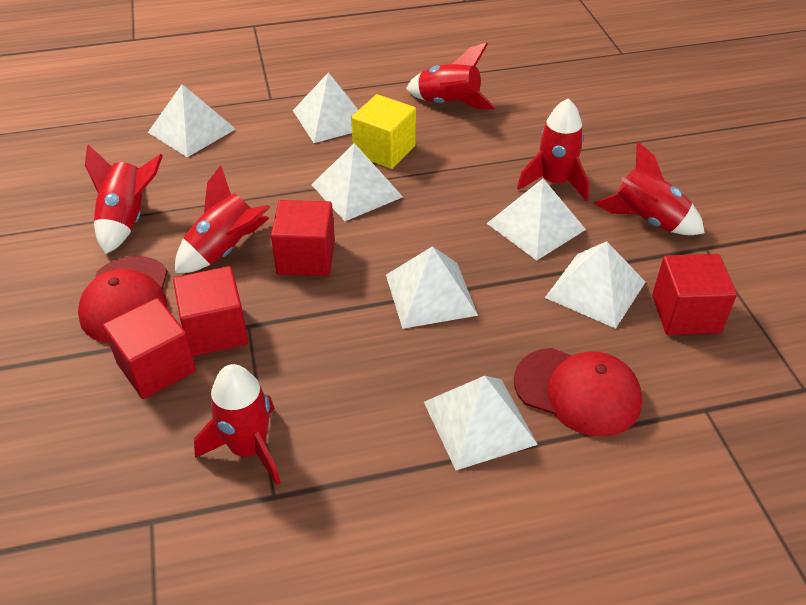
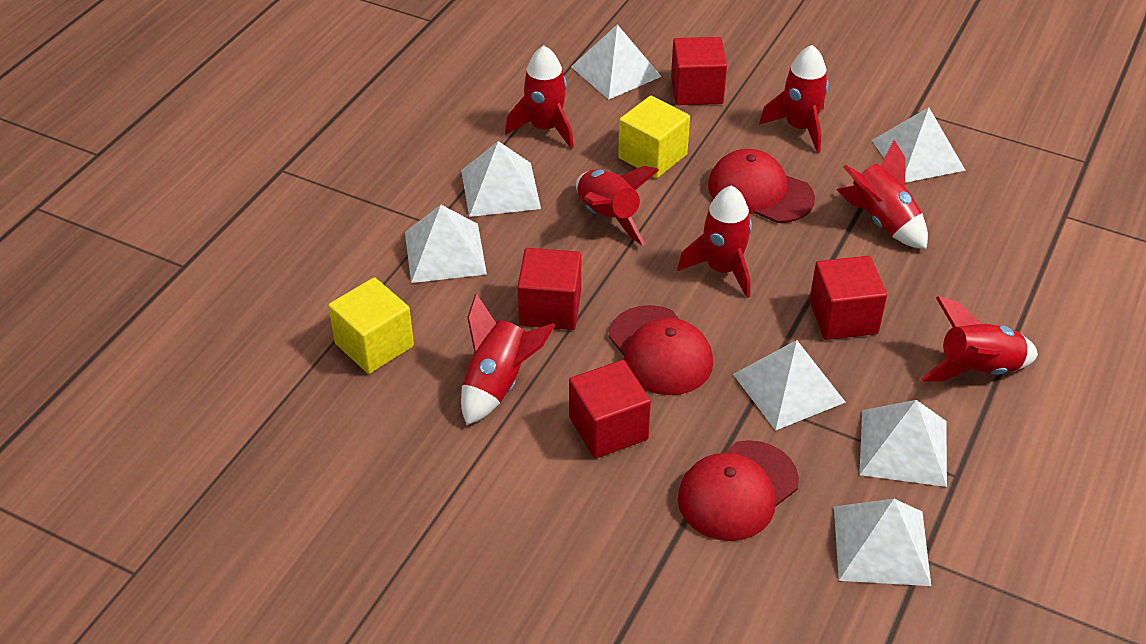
red cap: [78,256,167,343] [514,348,642,437] = 2 -> [609,305,713,395] [678,440,799,541] [708,149,815,223] = 3
red rocket: [85,145,163,254] [175,165,271,273] [194,364,281,485] [406,43,496,109] [517,98,589,201] [594,142,705,235] = 6 -> [461,294,555,425] [505,46,574,149] [576,166,659,246] [677,185,752,298] [759,45,829,153] [836,140,928,249] [921,296,1038,382] = 7
yellow cube: [351,94,416,169] = 1 -> [328,277,414,374] [618,96,690,178] = 2

